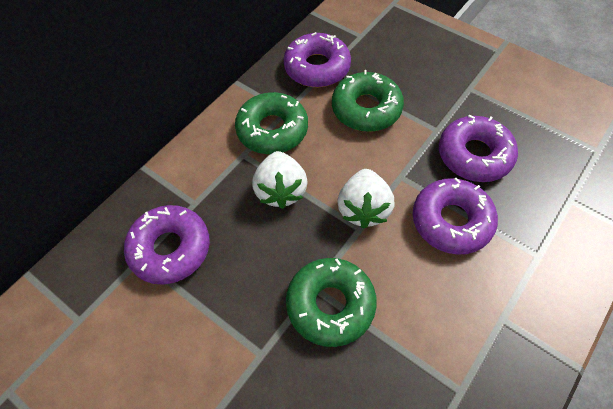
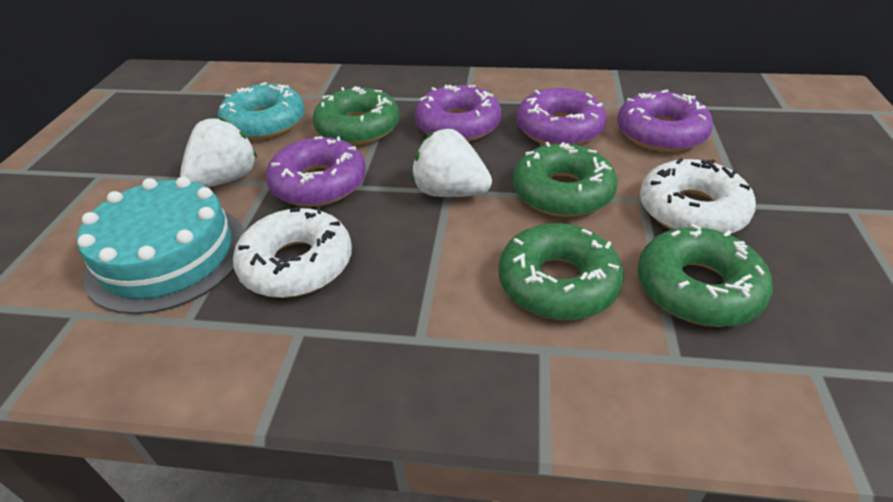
green donut: [235,92,308,154] [286,258,377,347] [332,70,404,132] = 3 -> [313,86,400,145] [499,223,624,320] [513,142,618,217] [637,224,773,327] = 4
turquoise cake: none = 0 -> [77,177,245,314] = 1
turquoise donut: none = 0 -> [218,82,305,140] = 1
white donut: none = 0 -> [233,208,352,298] [640,158,756,233] = 2

